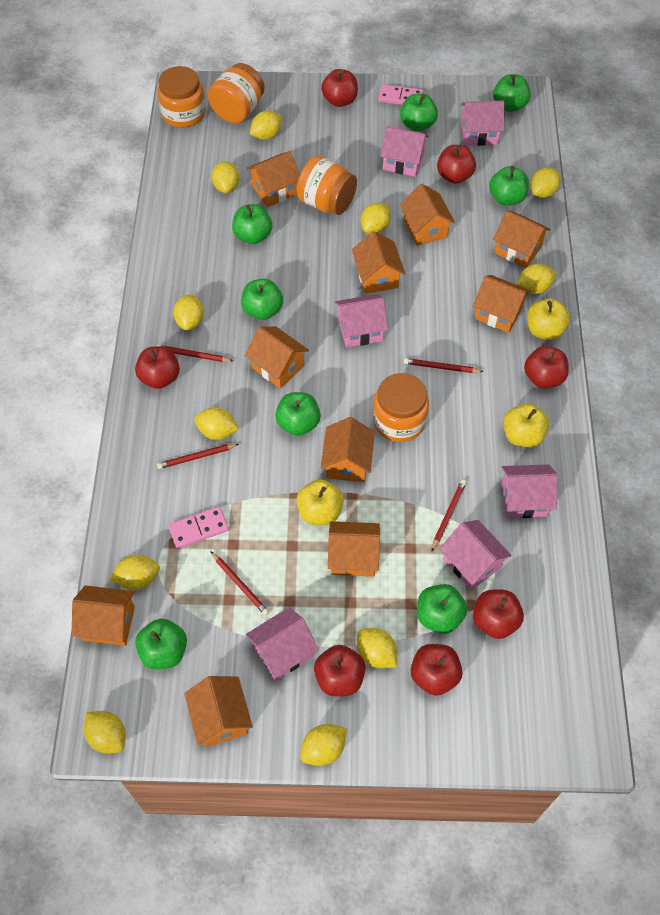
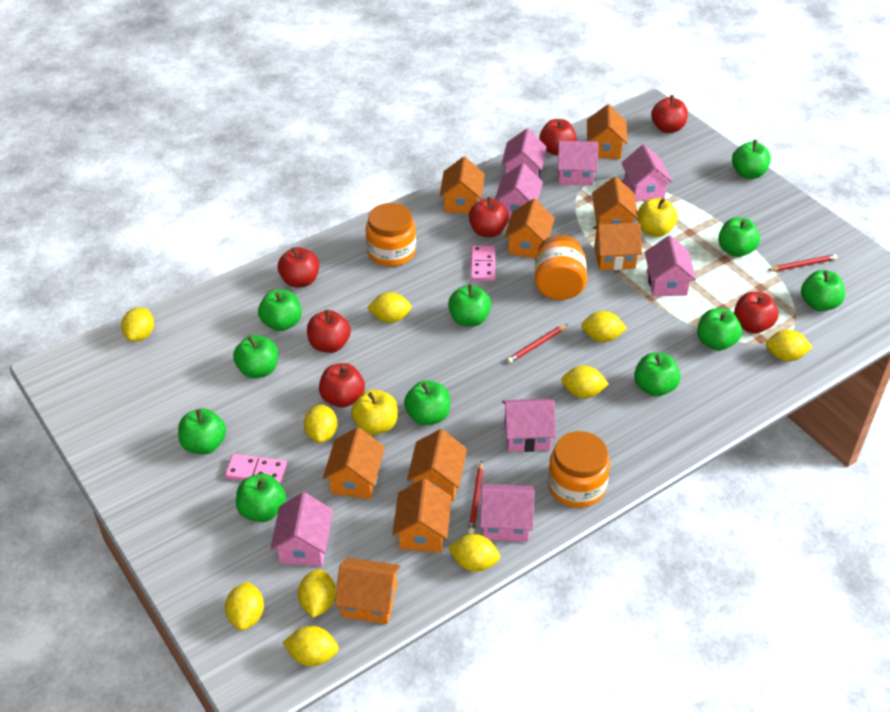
green apple: [135,619,187,669] [232,204,272,244] [241,279,283,320] [275,392,321,436] [400,94,438,132] [417,584,467,634] [489,166,529,206] [493,74,531,112] = 8 -> [178,408,226,454] [233,335,278,378] [236,474,286,522] [258,289,302,331] [404,380,450,426] [448,284,491,327] [634,353,680,397] [697,308,742,351] [718,217,760,257] [732,140,771,179] [801,270,845,311] = 11
orange house: [72,585,135,646] [184,676,253,747] [245,327,309,389] [246,151,300,207] [321,417,375,482] [328,521,380,577] [352,231,405,294] [400,184,455,246] [473,275,531,333] [493,210,550,268] = 10 -> [323,427,385,499] [335,557,401,624] [392,479,452,552] [407,429,467,501] [440,157,485,214] [504,199,555,258] [587,104,627,159] [592,177,638,225] [593,223,642,270] = 9
orange jar: [157,66,206,128] [208,63,265,124] [297,156,357,215] [373,373,429,442] = 4 -> [366,203,416,267] [535,235,587,300] [548,431,610,508] = 3
pink house: [246,607,319,681] [335,294,388,348] [380,126,429,177] [439,520,512,590] [461,101,505,146] [502,465,558,518] = 6 -> [270,492,333,566] [480,484,535,542] [495,163,543,219] [501,129,547,177] [502,398,556,452] [557,141,598,185] [621,144,673,202] [645,235,696,296] = 8
red pencil: [157,345,233,362] [157,444,239,469] [210,551,269,616] [404,358,484,373] [432,480,466,551] = 5 -> [468,461,483,534] [507,324,568,363] [768,254,837,271] = 3
yellow apple: [296,479,344,525] [503,403,549,447] [527,298,570,340] = 3 -> [351,390,398,435] [638,198,678,237] = 2
yellow lemon: [84,711,126,753] [109,555,160,590] [173,294,204,330] [194,407,239,440] [211,161,240,193] [250,111,282,140] [300,724,347,766] [357,628,397,668] [361,203,391,234] [516,264,556,294] [530,167,561,198] = 11 -> [121,307,154,341] [225,581,264,631] [282,626,339,666] [298,569,336,618] [304,404,338,443] [367,292,412,323] [448,534,500,572] [561,365,609,398] [581,311,627,342] [766,330,812,361] = 10

